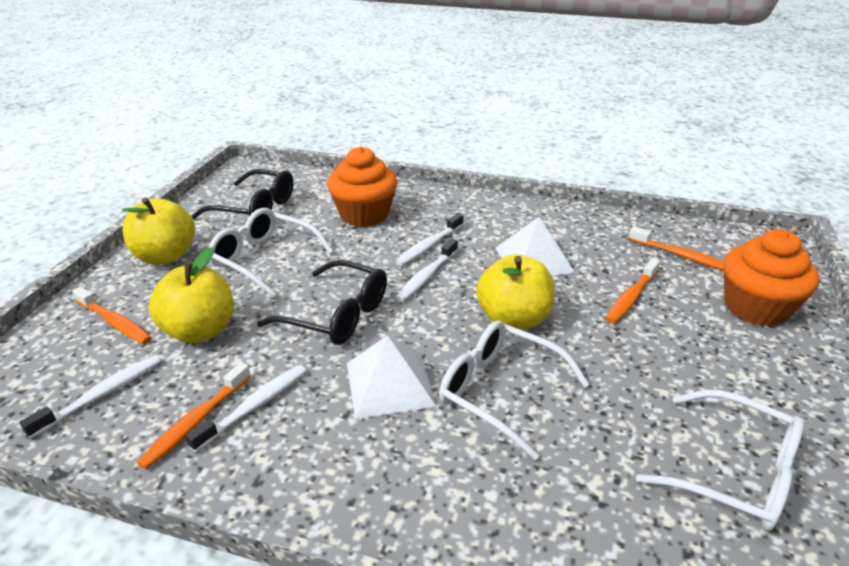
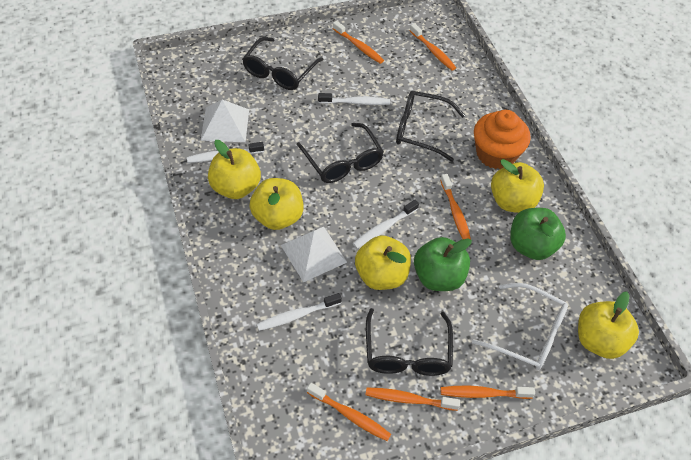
black glasses: [192,169,294,219] [257,260,387,345] = 2 -> [242,37,324,90] [296,123,384,183] [366,308,453,376] [396,90,465,162] = 4
green apple: none = 0 -> [414,237,472,291] [510,208,566,260] = 2
orange cupcake: [327,146,397,227] [723,229,819,327] = 2 -> [474,110,531,169] = 1
orange toothbrush: [72,287,152,344] [137,362,251,469] [605,258,660,324] [629,226,724,270] = 4 -> [307,383,391,441] [333,21,384,64] [366,388,460,411] [410,23,456,71] [440,174,471,240] [441,386,535,399] = 6
white glasses: [209,208,333,297] [439,320,589,460] [636,390,804,531] = 3 -> [472,283,568,370] = 1
yellow apple: [122,197,195,264] [149,247,234,343] [477,254,555,330] = 3 -> [208,140,261,199] [250,178,304,230] [355,236,411,290] [491,159,544,213] [578,292,639,359] = 5

